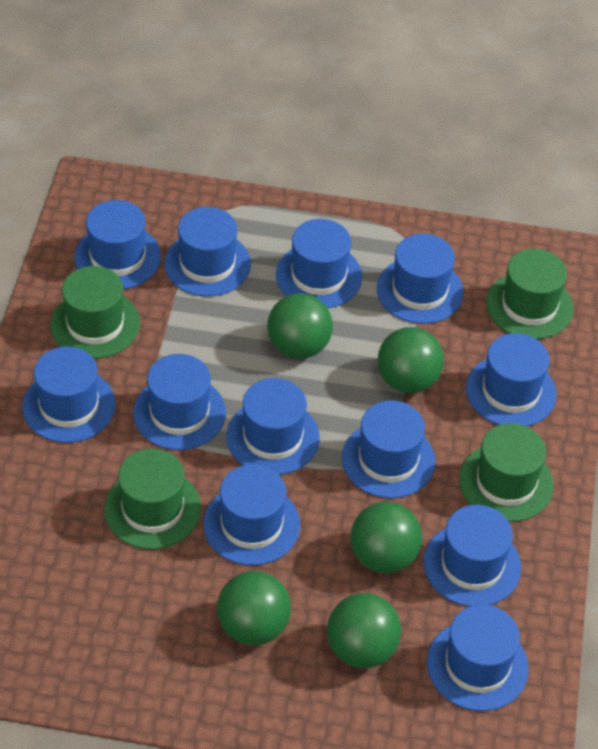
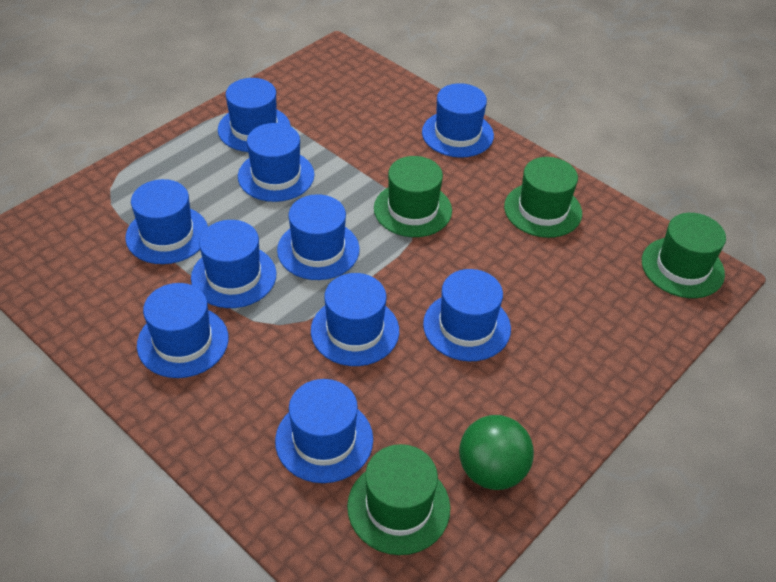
blue hat: [22,346,116,443] [74,200,161,289] [133,354,226,450] [164,207,251,297] [203,464,300,566] [226,378,320,475] [276,219,362,308] [342,400,435,498] [377,234,464,324] [424,505,521,607] [427,604,529,711] [466,333,557,427] = 12 -> [125,179,208,264] [137,283,229,378] [191,220,277,308] [218,78,291,152] [238,123,314,202] [275,379,373,483] [277,194,360,280] [311,273,399,366] [422,83,494,158] [423,269,511,361] = 10
green ball: [217,571,291,646] [267,293,333,359] [327,593,401,668] [350,502,422,574] [378,327,444,393] = 5 -> [459,415,534,490] = 1

